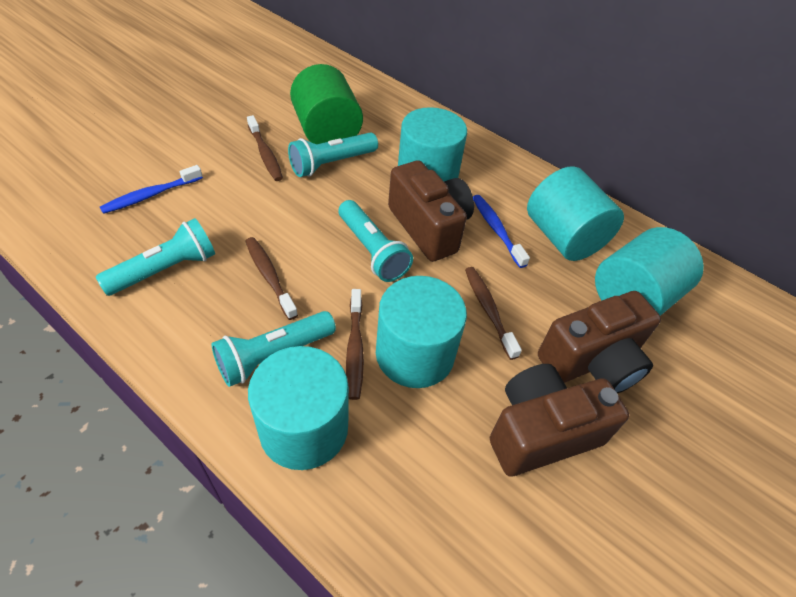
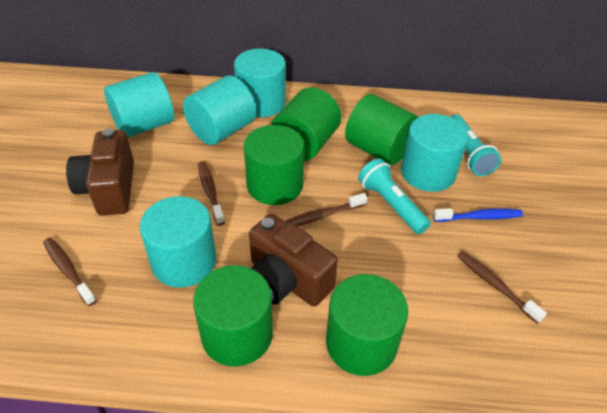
blue toothbrush: [100,165,203,214] [473,195,530,268] = 2 -> [433,208,523,222] = 1
brown camera: [388,160,474,262] [490,364,629,477] [538,291,661,394] = 3 -> [66,128,134,216] [249,214,338,307] = 2
green cylinder: [290,64,363,144] = 1 -> [193,265,273,367] [244,125,305,205] [271,87,341,161] [326,274,408,376] [345,94,418,165] = 5
turquoise flashlight: [96,218,215,296] [211,311,336,387] [288,133,378,177] [339,200,413,282] = 4 -> [358,158,431,234] [451,114,501,176] = 2

